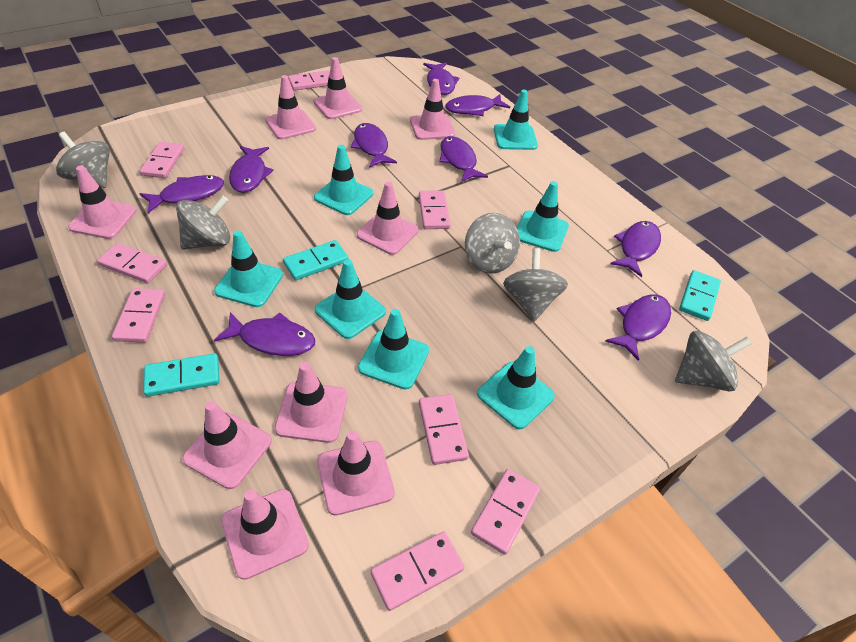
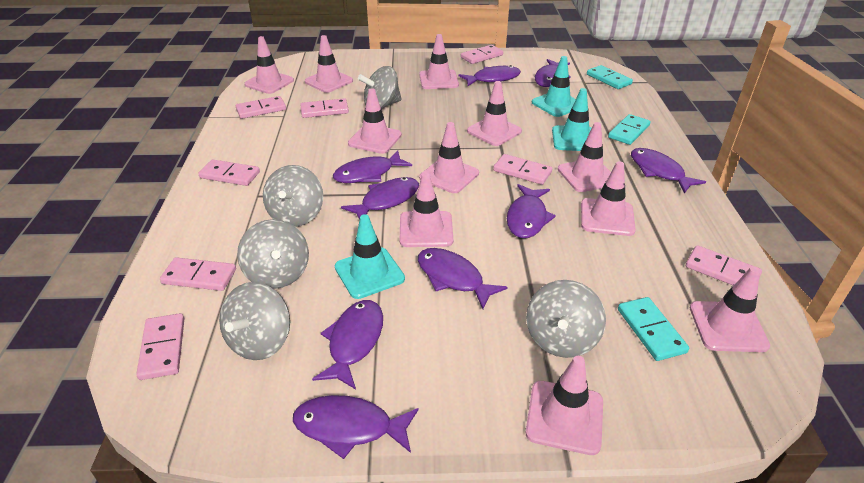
pink traffic cone: [68,166,137,239] [182,401,272,489] [221,489,309,580] [265,75,316,140] [274,362,348,443] [313,57,362,119] [317,431,395,516] [357,182,419,255] [410,79,455,140] = 9 -> [244,36,294,94] [305,35,353,93] [348,88,402,154] [400,173,453,247] [419,34,459,89] [419,122,479,193] [467,81,522,146] [526,356,603,455] [558,122,611,192] [581,161,636,236] [690,266,770,352] = 11
turquoise traffic cone: [214,230,283,307] [314,145,373,215] [315,259,386,339] [358,309,429,390] [477,346,555,429] [494,89,538,150] [517,181,569,252] = 7 -> [335,214,405,299] [532,56,576,117] [552,88,592,151] = 3

